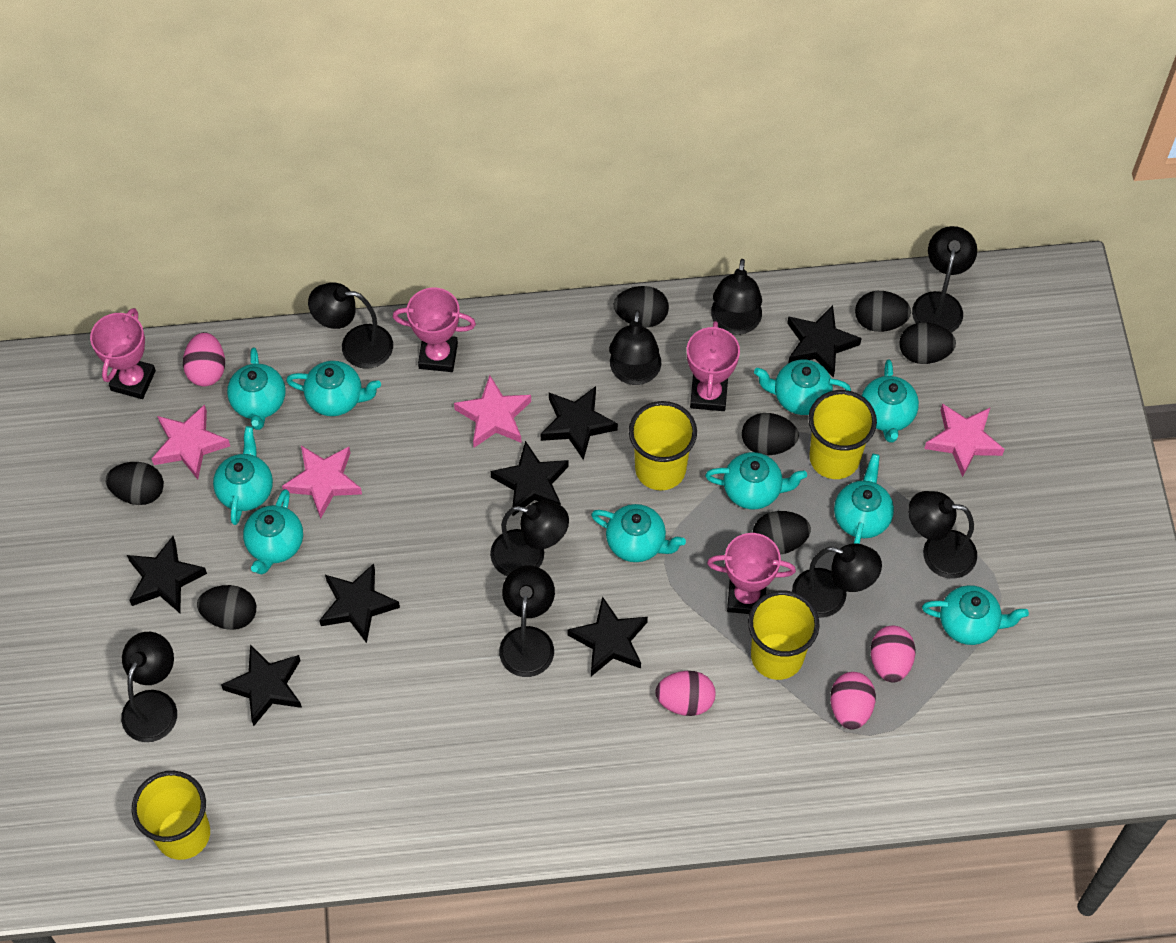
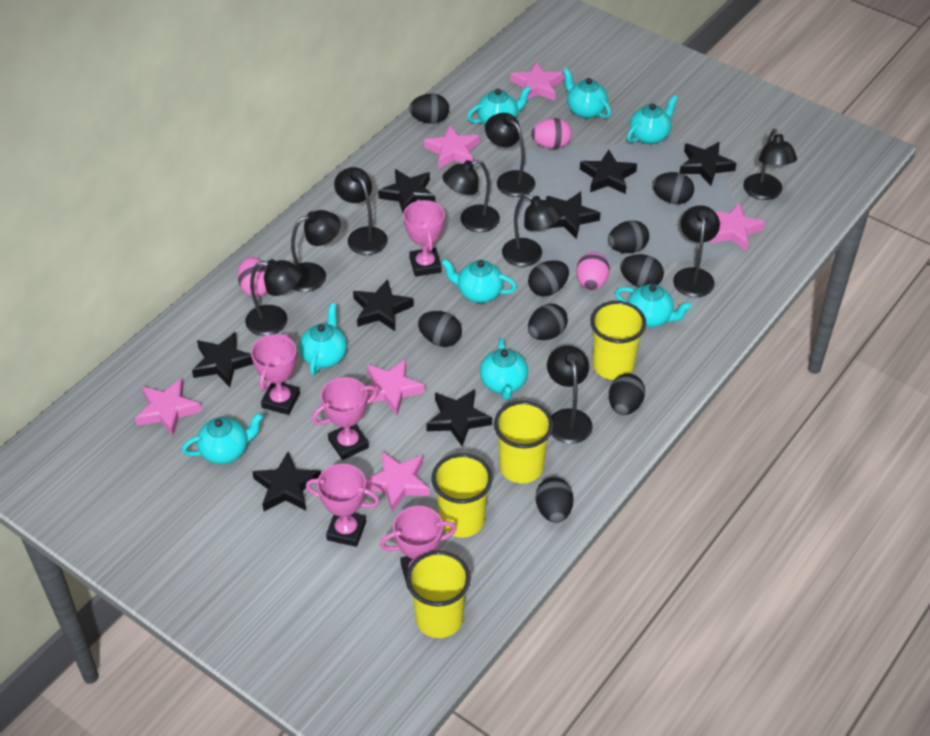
black egg: [106,462,164,505] [197,585,256,630] [614,286,669,327] [742,413,799,455] [753,511,811,554] [855,291,911,332] [899,323,956,364] = 7 -> [409,94,449,124] [418,311,462,347] [528,260,569,296] [528,304,568,340] [536,477,574,523] [608,221,649,253] [609,374,645,415] [620,254,664,287] [652,172,694,204] = 9
black star: [127,536,207,613] [221,644,302,726] [319,563,400,643] [491,441,569,516] [541,386,618,460] [567,596,648,676] [787,305,862,378] = 7 -> [192,332,253,387] [252,452,321,511] [353,279,414,331] [378,169,435,213] [426,389,492,447] [546,191,601,239] [580,150,637,194] [679,142,737,186] = 8
pink egg: [183,332,225,387] [655,671,715,716] [830,672,876,730] [870,626,915,683] = 4 -> [238,257,267,297] [531,118,572,149] [576,252,610,290] = 3
pink star: [151,404,230,479] [282,446,362,519] [454,375,531,448] [924,403,1005,477] = 4 -> [135,378,202,436] [366,359,425,415] [366,451,430,512] [424,125,480,169] [510,61,564,101] [710,202,765,251] = 6
pink trophy: [90,308,156,399] [393,288,476,372] [687,321,740,411] [707,533,796,614] = 4 -> [251,333,300,415] [306,464,380,547] [312,377,377,460] [380,506,457,590] [403,199,445,277] = 5
turquoise teapot: [213,426,273,525] [227,348,286,430] [243,489,303,574] [286,361,381,416] [591,504,686,562] [705,452,807,509] [754,360,851,415] [834,454,894,544] [862,360,919,443] [922,585,1029,645] = 10 -> [182,413,263,464] [299,303,347,375] [441,259,517,303] [467,86,531,124] [480,338,528,400] [563,68,611,119] [615,284,692,327] [627,95,678,144] = 8

